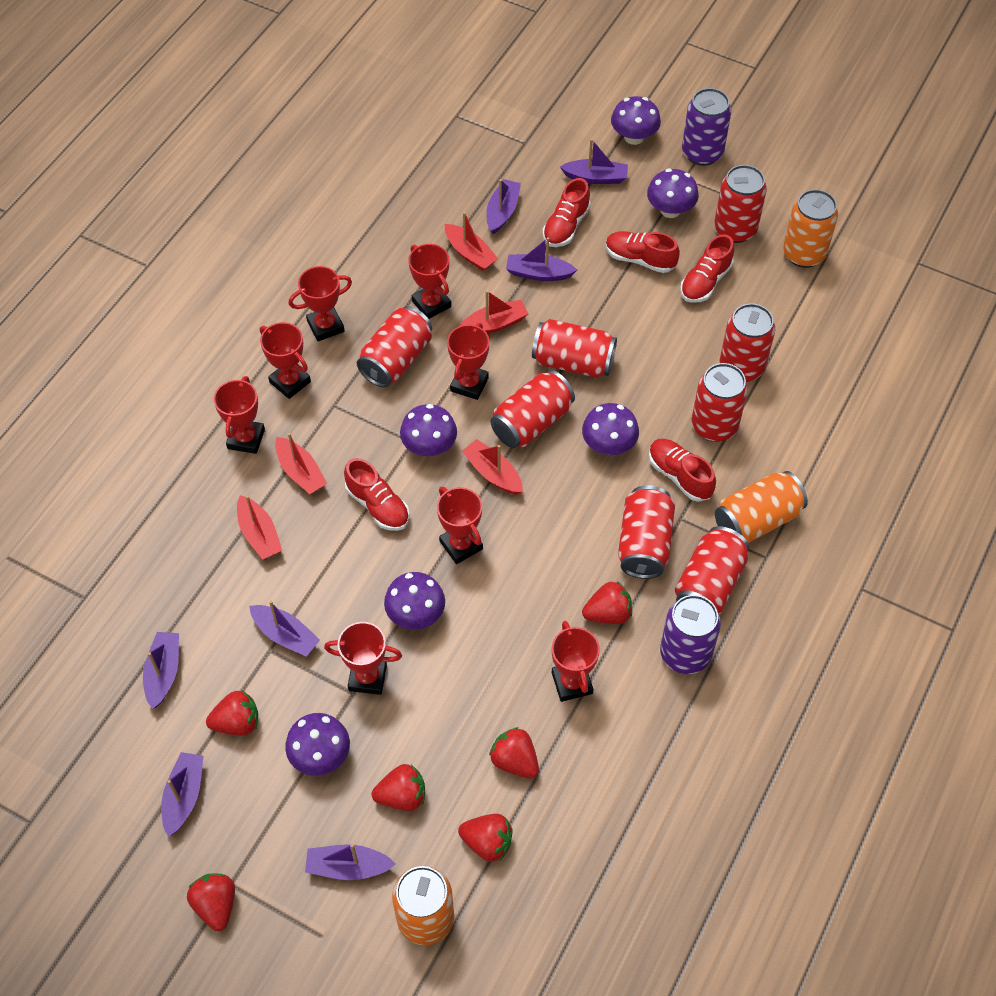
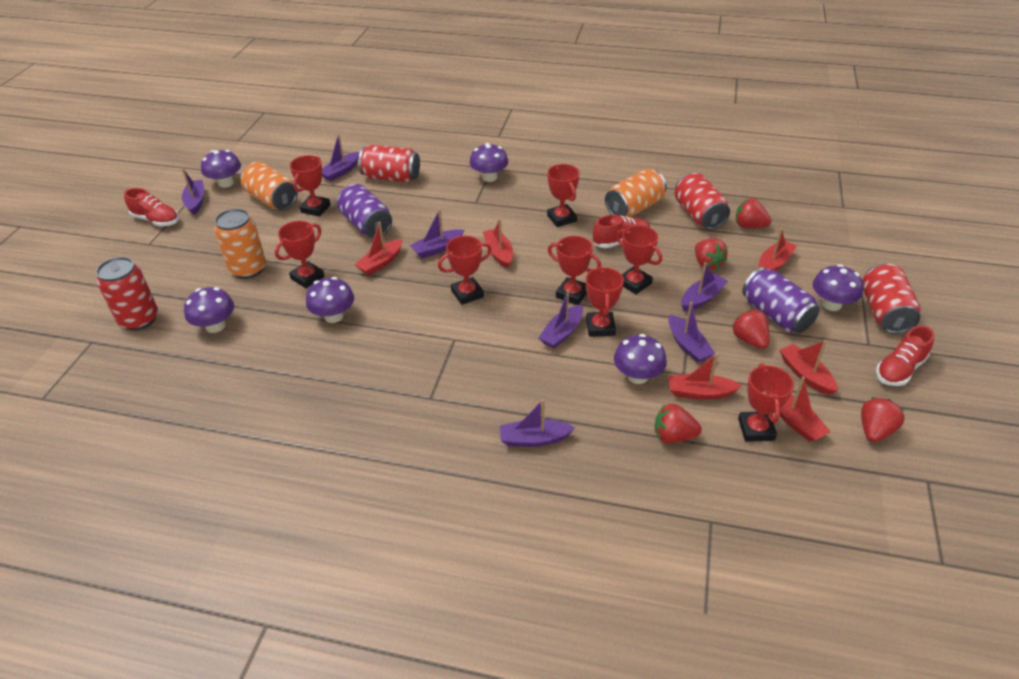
red boat: [237,495,282,559] [275,433,327,494] [445,212,498,271] [459,290,528,334] [462,439,523,495] = 5 -> [355,222,403,275] [483,219,513,269] [669,353,741,400] [759,228,797,271] [779,340,838,395] [780,376,831,442] = 6
red can: [357,306,432,387] [490,370,575,448] [532,319,617,377] [618,485,675,579] [675,526,749,614] [692,363,748,442] [714,165,767,243] [720,303,775,382] = 8 -> [96,257,158,331] [358,145,420,183] [675,173,730,230] [862,263,921,334] = 4
red shoe: [344,458,410,531] [543,178,591,247] [606,231,680,273] [649,439,716,502] [680,235,734,303] = 5 -> [124,188,179,226] [593,215,650,248] [876,325,934,386] = 3
red strawberry: [187,873,235,931] [206,691,258,736] [372,764,425,811] [458,814,513,862] [489,727,539,778] [582,581,632,624] = 6 -> [655,404,702,444] [695,238,728,270] [732,310,770,349] [736,198,772,228] [861,397,905,442] = 5

